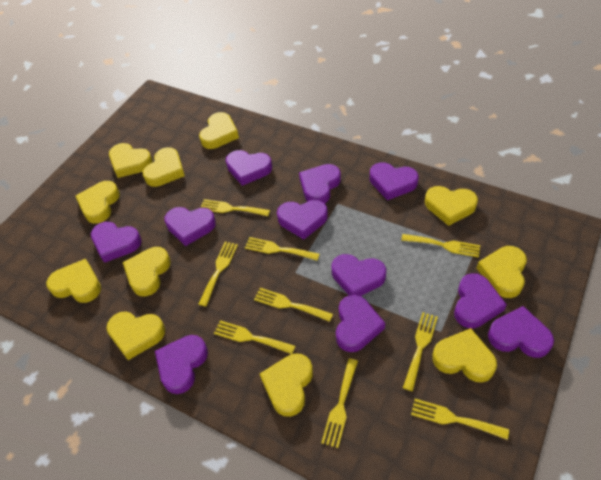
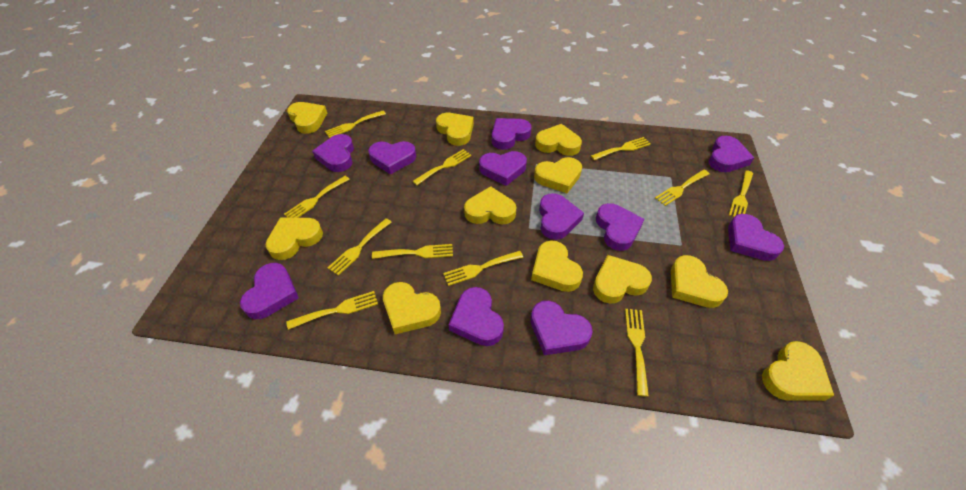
yellow fork: [199,242,238,306] [201,199,270,216] [214,320,295,354] [245,237,320,261] [254,288,333,322] [321,358,358,448] [401,234,480,258] [403,312,438,391] [411,399,509,440] = 9 -> [284,176,350,218] [287,291,378,330] [325,111,386,138] [327,218,392,276] [372,244,453,259] [412,149,472,185] [443,251,523,286] [591,137,651,160] [625,309,649,397] [655,170,710,206] [729,170,753,217] = 11

